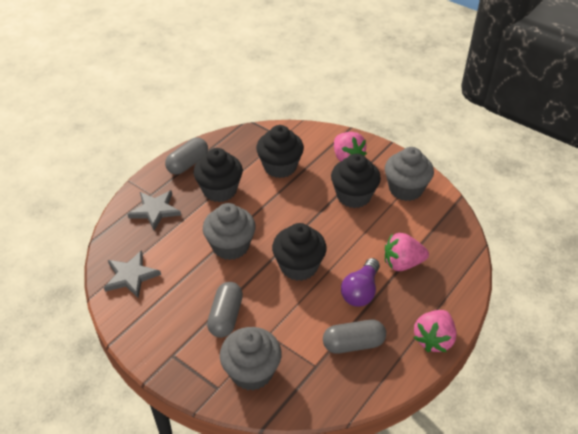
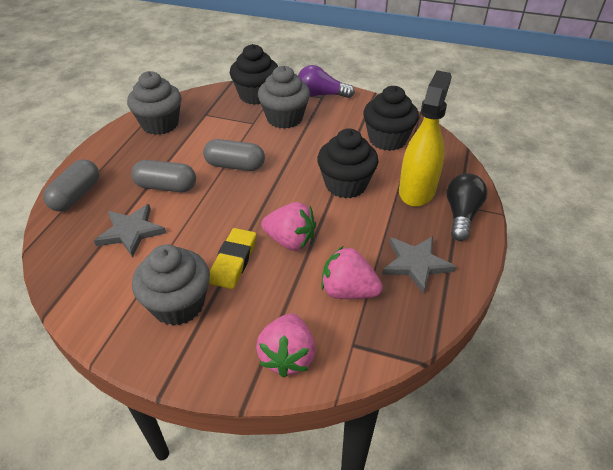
black cupcake: [194,148,243,202] [256,125,304,178] [272,223,327,281] [331,154,381,208] = 4 -> [230,44,278,105] [317,128,379,199] [363,86,419,151] = 3
black light bulb: none = 0 -> [447,173,487,241] = 1
yellow eraser: none = 0 -> [209,228,256,289] = 1
yellow spray bottle: none = 0 -> [399,70,452,207] = 1

